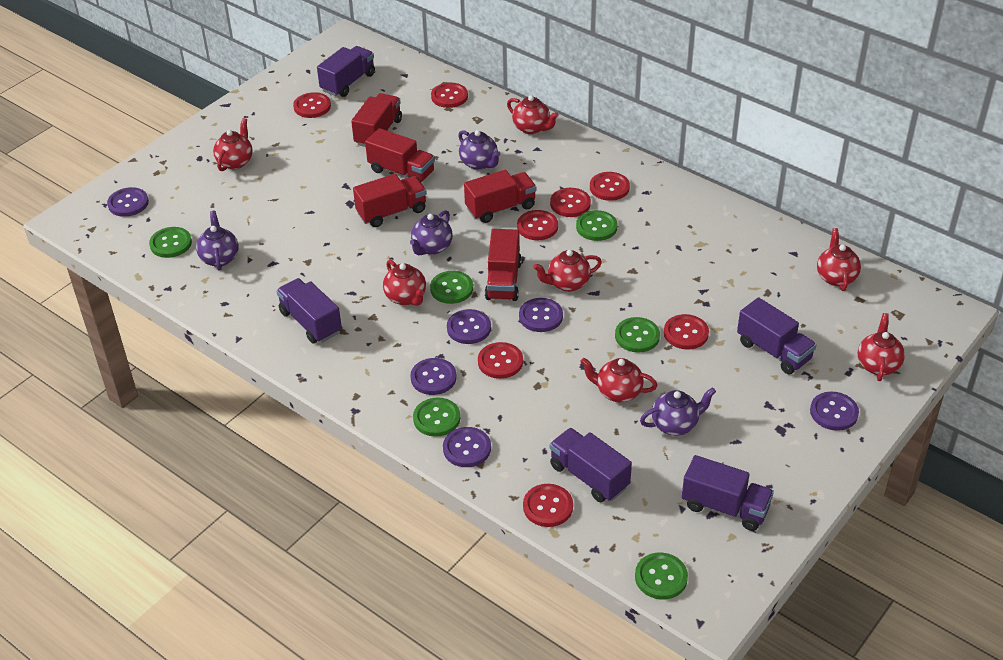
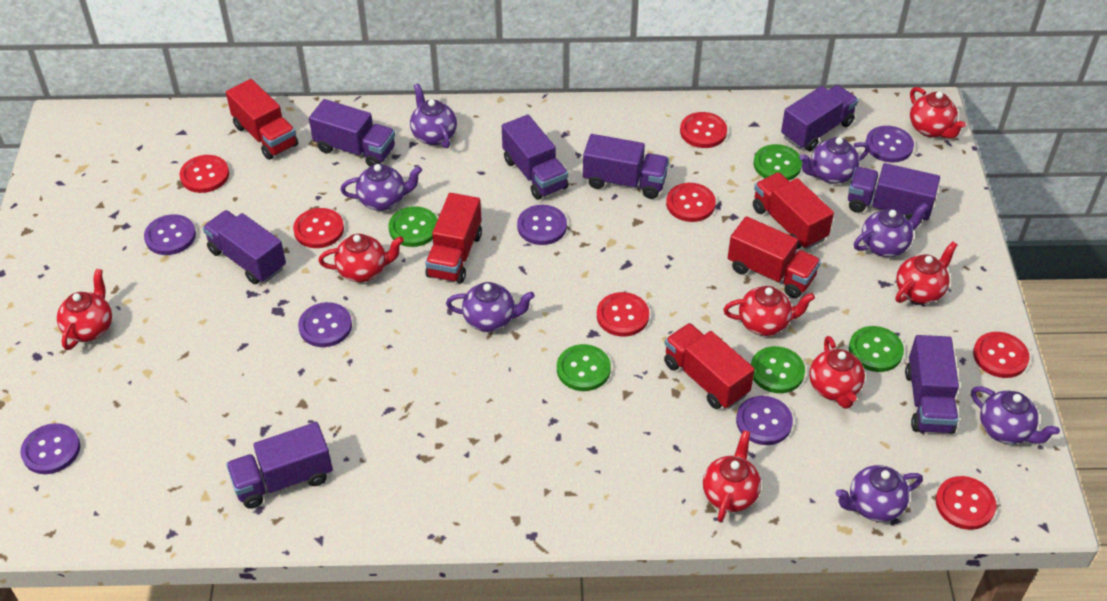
green button: [149,227,192,258] [413,397,460,437] [430,271,473,304] [576,210,618,241] [615,317,660,353] [635,552,688,600] = 6 -> [389,206,438,247] [557,344,611,391] [751,346,805,393] [753,144,802,180] [849,326,904,372] = 5
purple teapot: [196,211,239,271] [410,210,453,255] [458,130,501,170] [640,387,716,436] = 4 -> [340,164,422,211] [410,83,457,148] [446,282,535,332] [799,137,870,184] [836,465,923,522] [854,203,928,257] [971,386,1060,444] = 7
purple truck: [276,278,342,343] [317,46,375,97] [550,428,632,502] [682,455,774,531] [737,297,817,374] = 5 -> [203,210,286,284] [226,422,333,509] [309,99,395,167] [502,115,569,200] [583,134,669,199] [781,85,858,151] [848,163,940,223] [905,335,959,434] = 8
red button: [293,92,331,118] [431,83,468,108] [478,342,523,379] [517,210,558,241] [523,484,573,527] [550,188,591,217] [590,172,630,201] [664,314,709,350] = 8 -> [180,155,229,193] [293,208,344,248] [597,292,649,337] [666,183,716,222] [680,112,727,148] [936,476,996,530] [973,332,1030,378] = 7

